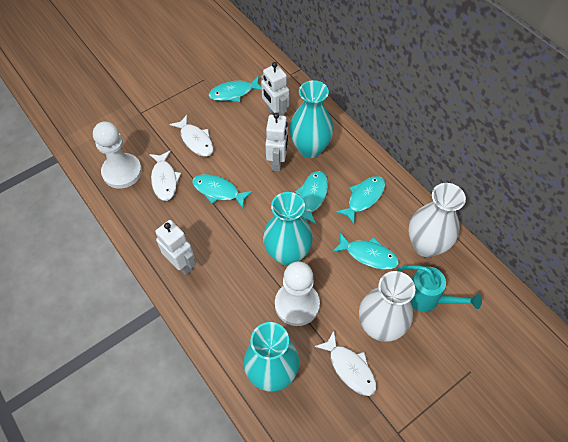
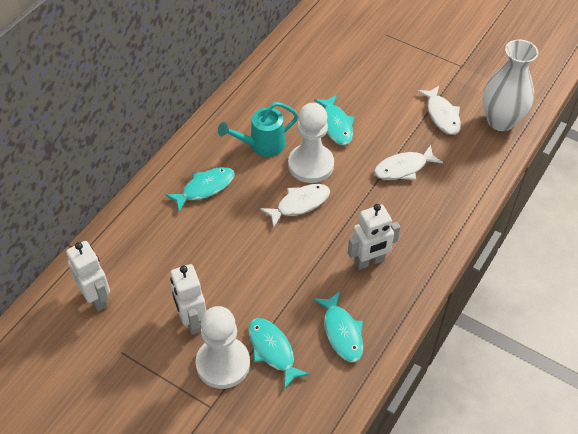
turquoise fish: [192,174,253,209] [209,76,262,102] [295,171,328,225] [332,232,399,269] [336,176,385,224] = 5 -> [165,167,235,212] [248,318,310,390] [313,291,363,362] [314,95,354,145] = 4
turquoise vase: [244,322,299,392] [263,192,313,266] [289,80,334,158] = 3 -> none = 0
white vase: [359,271,415,342] [408,183,466,257] = 2 -> [482,39,539,131] = 1

